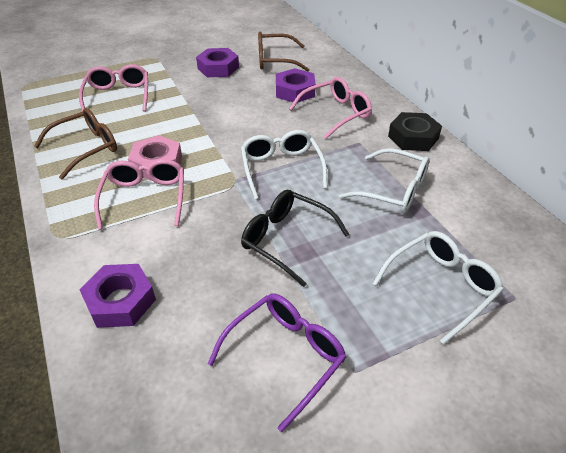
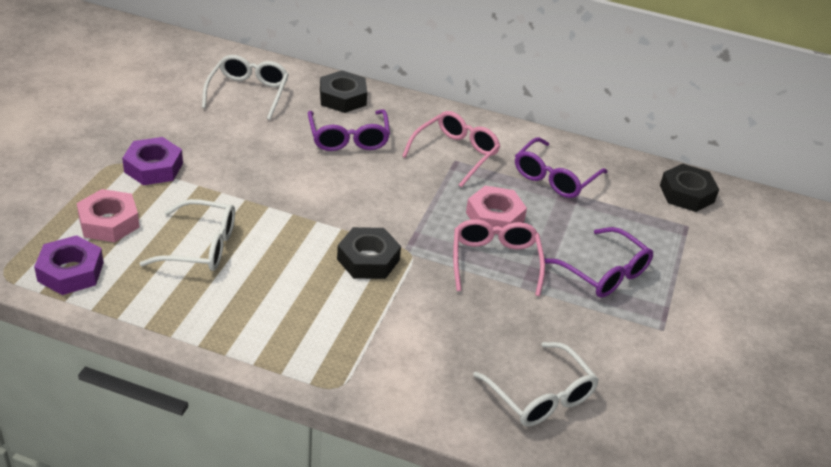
black glasses: [241,190,350,287] = 1 -> none = 0
black nut: [388,112,442,151] = 1 -> [320,70,367,113] [337,227,401,279] [660,163,719,212] = 3
brown glasses: [34,108,117,180] [258,32,310,72] = 2 -> none = 0
pink glasses: [79,64,148,112] [94,159,184,230] [289,77,372,139] = 3 -> [402,111,500,187] [453,219,545,296] = 2
pink nut: [128,135,182,181] = 1 -> [77,189,139,242] [466,186,527,234] = 2
purple glasses: [207,294,346,432] = 1 -> [308,109,390,151] [515,137,608,198] [545,227,653,298] = 3
purple nut: [79,264,156,328] [196,48,239,77] [276,68,316,103] = 3 -> [34,235,104,295] [122,137,183,185] = 2

